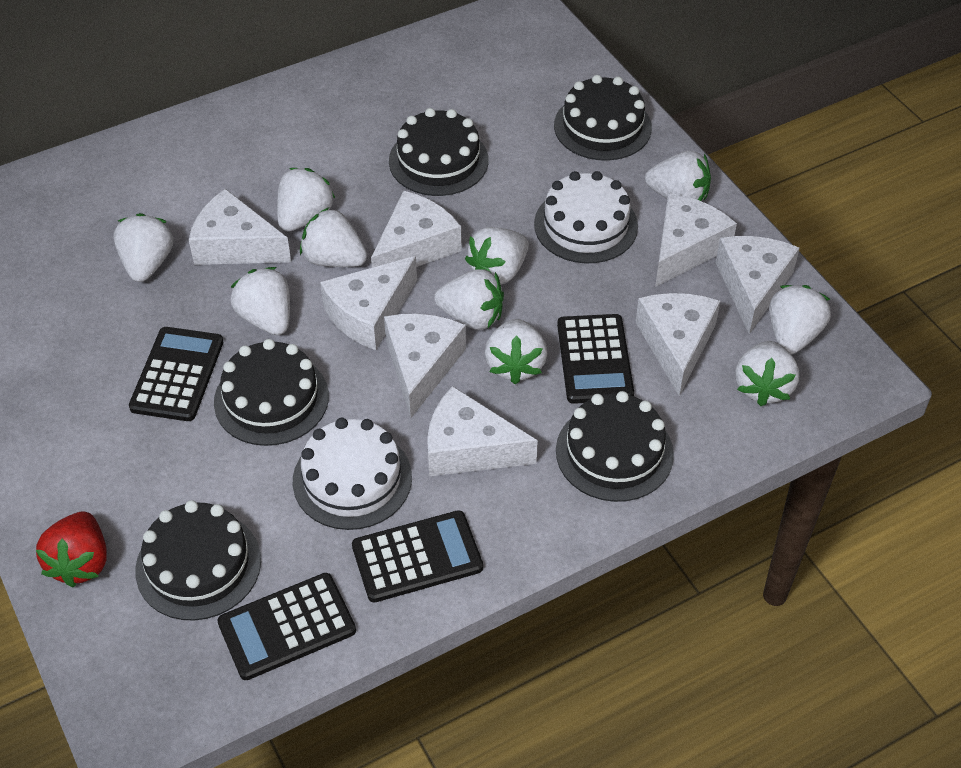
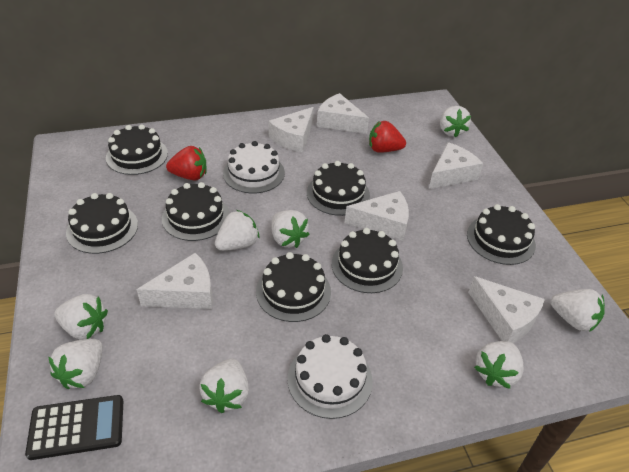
black cake: [135,500,261,620] [214,339,329,446] [389,108,488,196] [554,75,652,161] [556,391,674,502] = 5 -> [66,193,138,254] [106,124,168,175] [162,182,230,241] [256,252,331,322] [307,161,370,216] [332,228,403,293] [467,204,536,265] = 7
black calculator: [129,327,223,421] [217,573,356,680] [352,510,483,602] [557,314,634,404] = 4 -> [25,395,123,460] = 1
red strawberry: [36,511,107,587] = 1 -> [166,146,207,180] [369,121,406,153] = 2
white cheese: [189,188,291,265] [320,256,417,350] [371,190,462,268] [384,314,466,418] [427,386,538,476] [635,293,720,396] [655,193,737,287] [716,236,799,334] = 8 -> [136,253,213,309] [269,107,314,152] [317,93,369,134] [345,191,409,241] [429,142,483,189] [468,276,545,343] = 6
white strawberry: [113,213,173,282] [230,267,290,335] [277,168,335,232] [300,207,367,267] [434,269,504,330] [465,227,529,285] [485,319,547,384] [645,151,711,201] [735,341,799,406] [769,285,831,354] = 10 -> [48,339,103,389] [54,294,108,340] [199,359,249,413] [215,210,259,251] [271,210,310,248] [440,106,471,138] [474,341,524,389] [551,289,605,332] = 8

